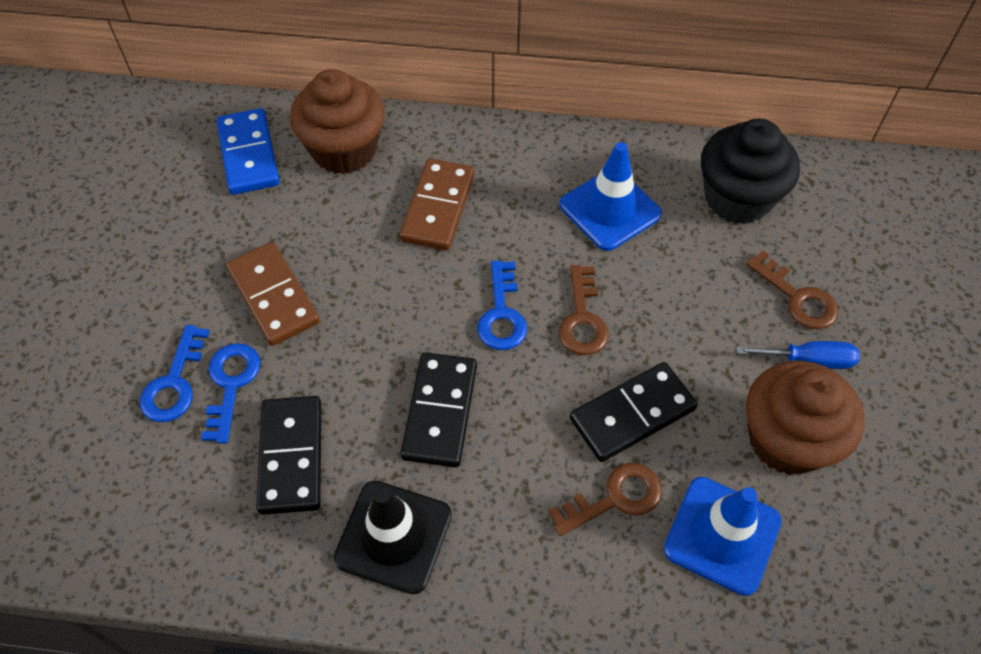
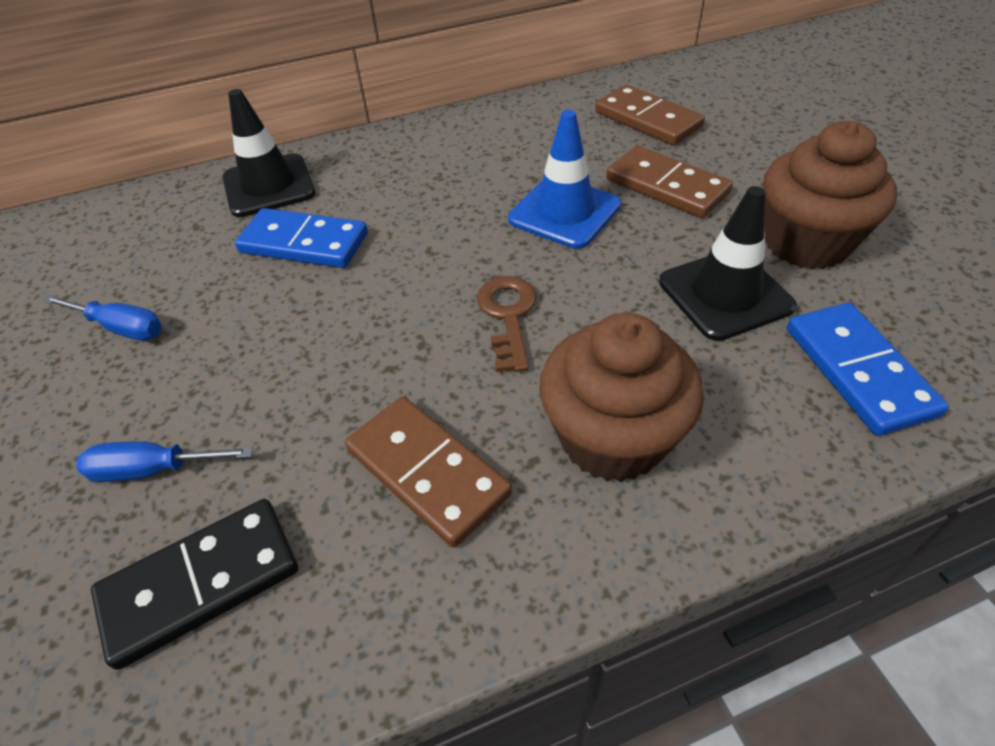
black cupcake: [701,119,800,224] = 1 -> none = 0
black domino: [256,396,321,515] [401,352,477,467] [570,362,698,462] = 3 -> [91,499,298,670] = 1
black traffic cone: [334,481,452,594] = 1 -> [222,89,315,217] [659,186,797,341] = 2
blue domino: [217,108,280,195] = 1 -> [235,208,368,268] [787,303,949,436] = 2
blue key: [140,325,210,422] [201,343,260,443] [477,260,527,350] = 3 -> none = 0
blue screwdriver: [737,341,860,369] = 1 -> [43,295,162,340] [77,441,253,482] = 2
blue traffic cone: [560,142,662,251] [663,477,782,596] = 2 -> [508,110,621,249] = 1
brown domino: [226,242,320,346] [399,158,475,250] = 2 -> [345,397,512,547] [595,85,705,145] [606,146,733,218] = 3
brown key: [548,463,662,536] [558,265,609,355] [746,251,838,329] = 3 -> [477,276,537,372] = 1

